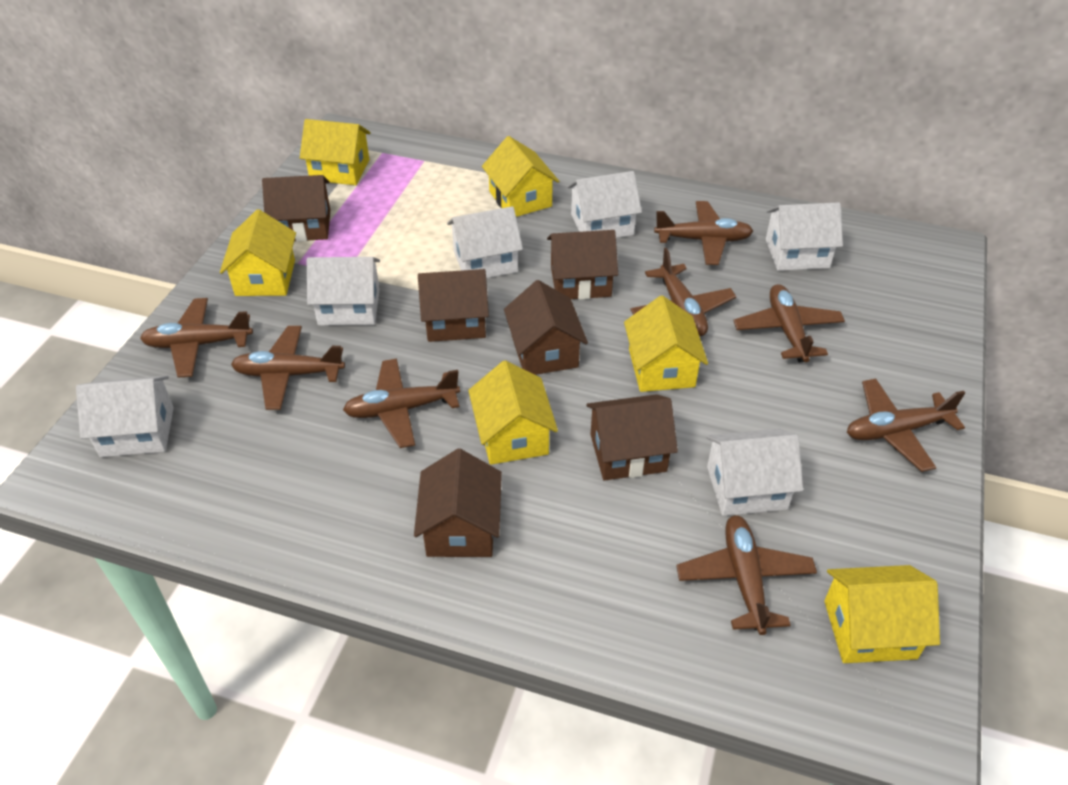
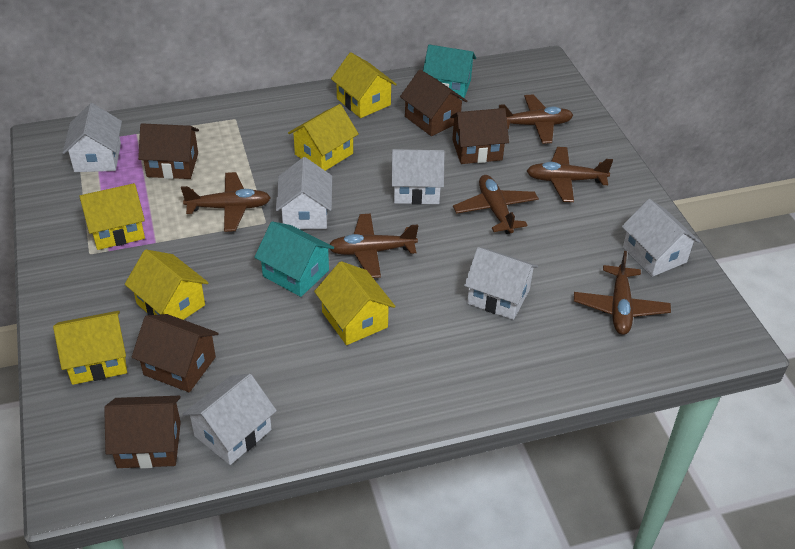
brown house: [262,175,330,242] [414,449,502,557] [418,269,489,342] [504,280,588,375] [547,230,618,300] [586,394,678,481] = 6 -> [104,396,181,468] [132,314,219,392] [138,123,199,179] [400,69,467,136] [450,108,509,164] = 5
brown plane: [140,298,253,378] [231,326,345,410] [343,359,460,448] [630,248,736,336] [654,201,753,265] [676,515,817,635] [733,284,845,362] [847,379,965,472] = 8 -> [181,172,271,232] [329,214,418,278] [453,175,539,234] [499,95,573,144] [527,147,613,202] [574,251,671,335] = 6
turquoise house: none = 0 -> [254,221,334,297] [423,45,476,100] = 2

